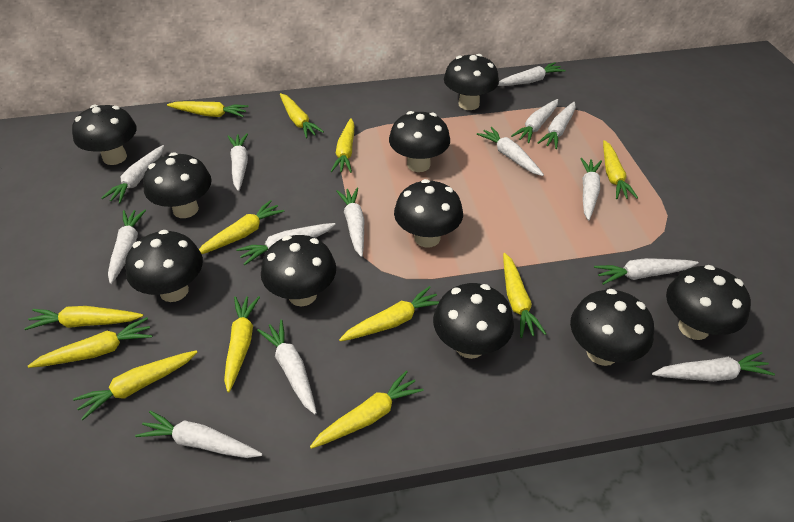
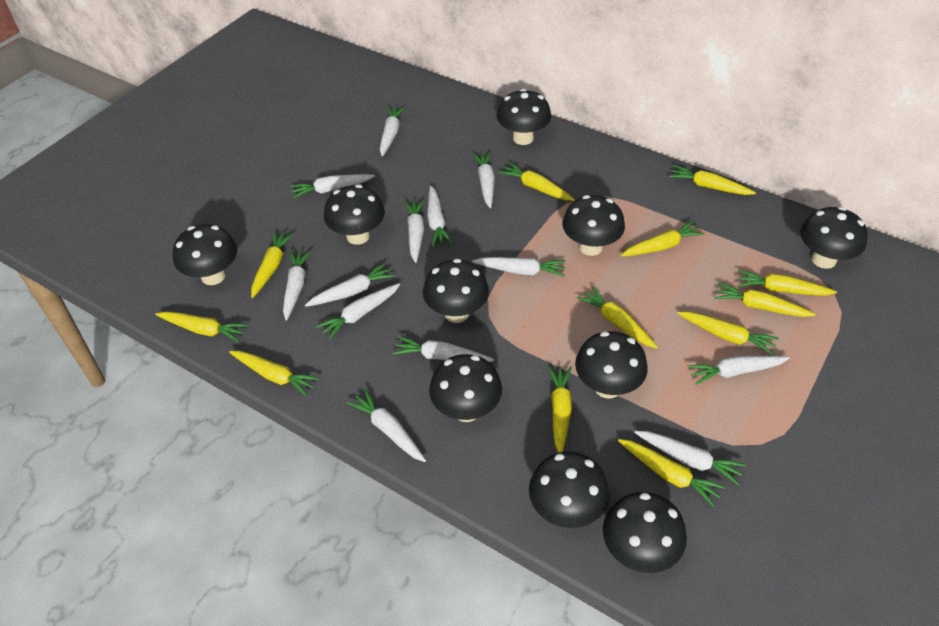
white carrot: [101,145,164,204] [108,210,146,284] [135,411,263,458] [228,133,248,191] [236,223,336,265] [257,319,317,414] [336,188,364,257] [477,127,544,176] [498,62,566,86] [511,99,558,143] [538,102,576,149] [580,158,602,220] [594,258,699,285] [652,352,775,381] = 14 -> [283,250,311,321] [290,174,375,199] [305,262,395,307] [316,283,400,340] [347,389,426,462] [380,106,405,156] [393,336,494,362] [404,199,424,263] [427,186,453,247] [472,151,495,208] [472,257,566,277] [634,431,746,485] [688,356,790,385] = 13

